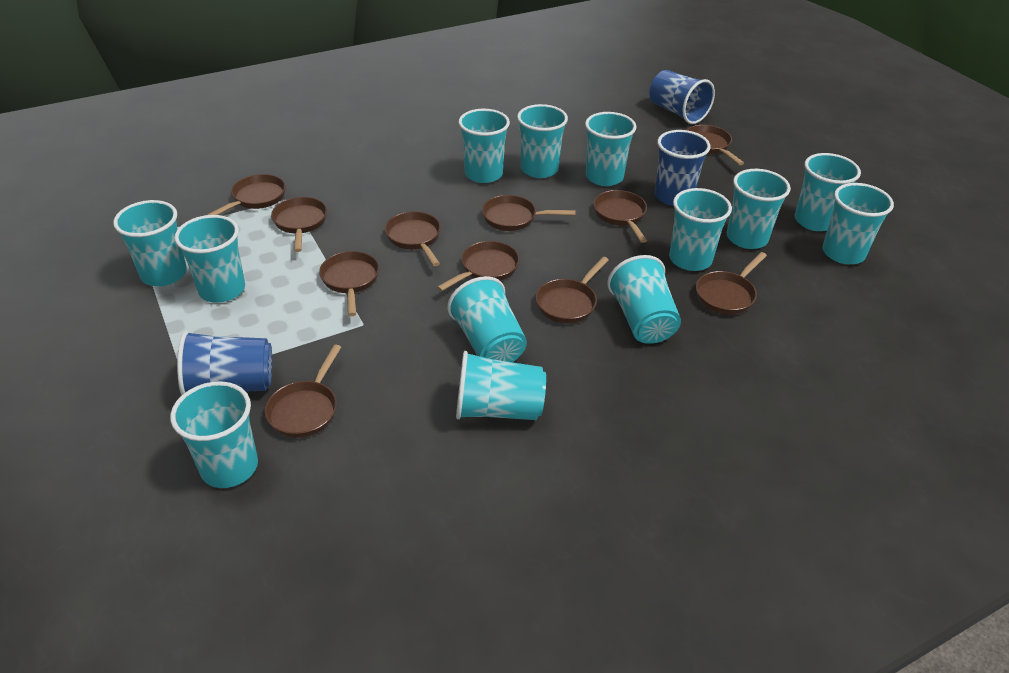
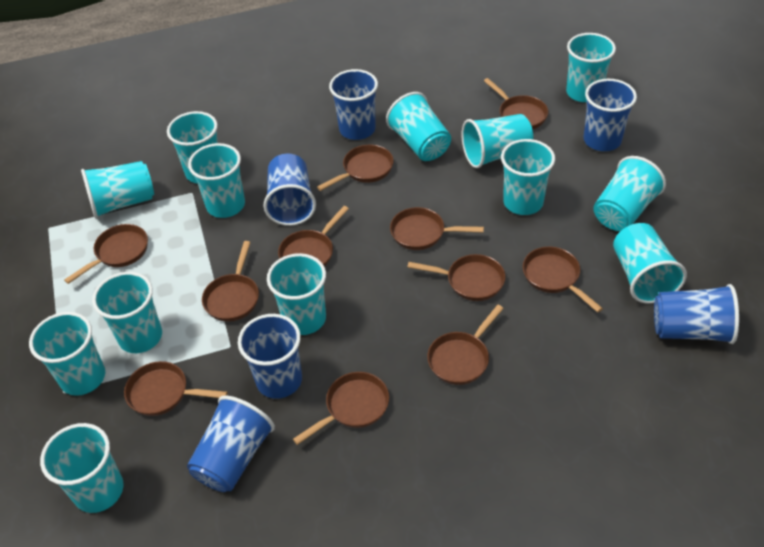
blue cup: [177,331,272,395] [649,70,715,124] [655,130,710,206] = 3 -> [187,396,275,492] [238,314,302,399] [264,154,316,226] [329,69,378,140] [584,79,637,151] [654,284,739,344] = 6

